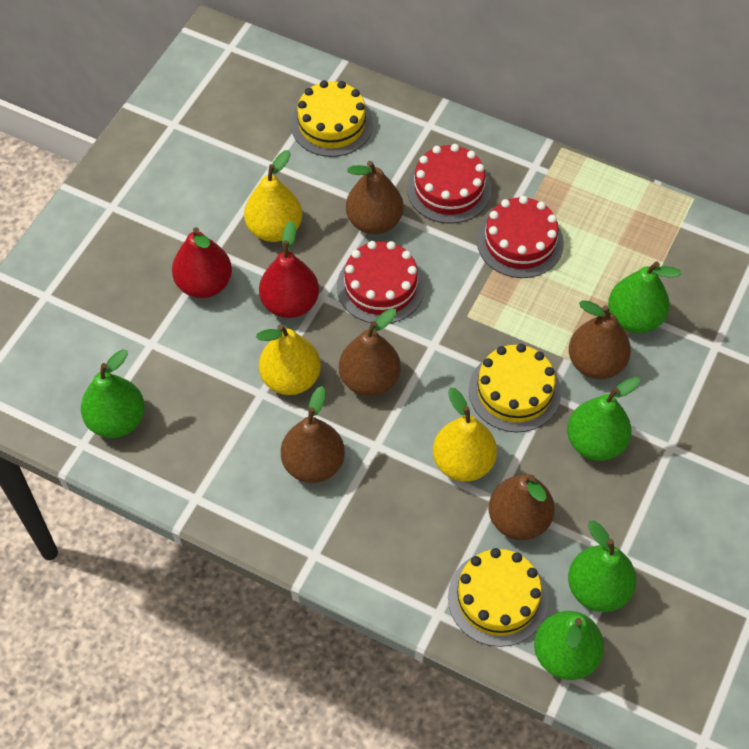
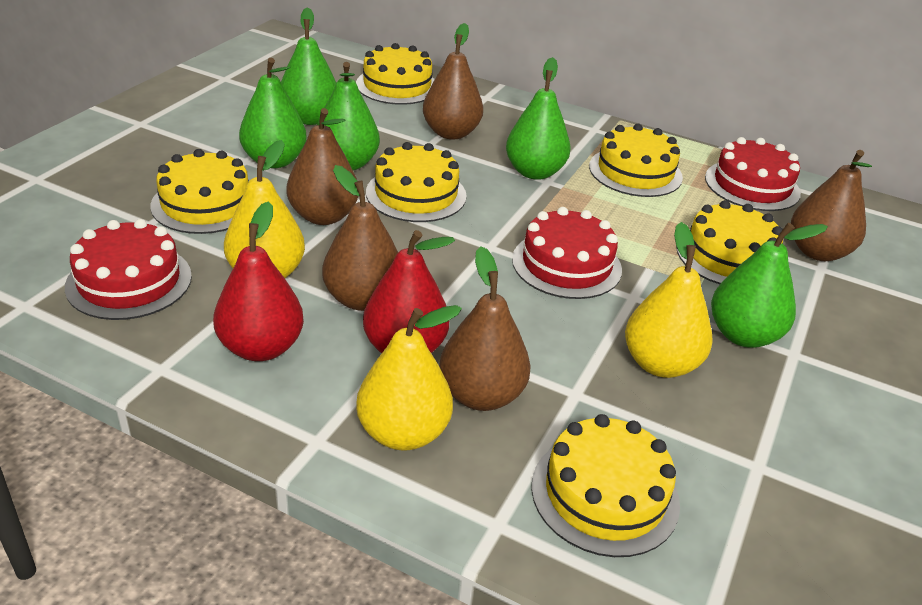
yellow cake: [291,80,373,157] [448,548,548,647] [469,344,561,432] = 3 -> [150,149,249,234] [356,43,435,105] [366,142,467,222] [531,414,680,557] [589,124,683,197] [676,200,783,284] = 6

